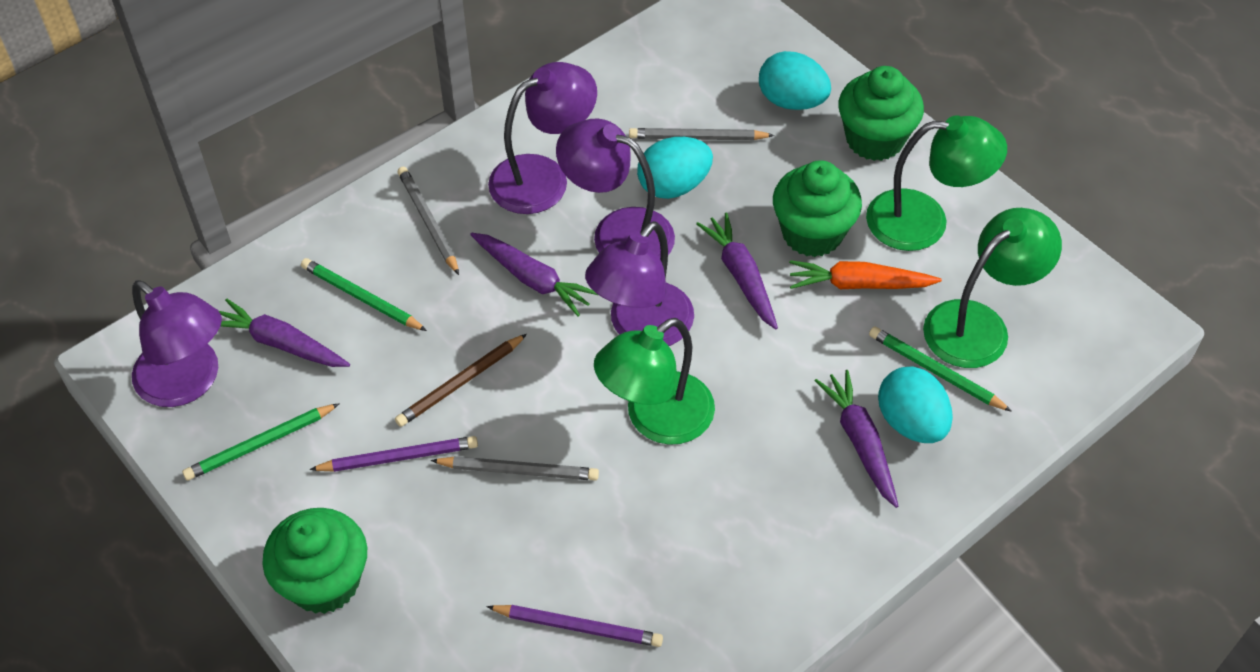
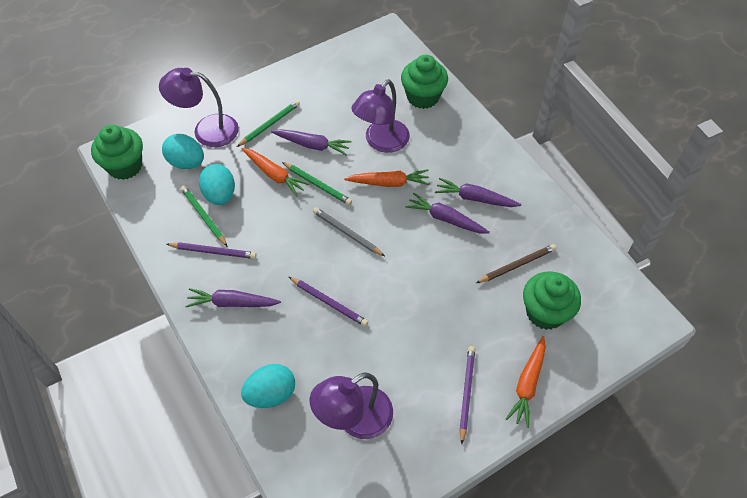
green lamp: [594,318,715,445] [866,115,1007,251] [923,208,1062,368] = 3 -> none = 0
grey pencil: [398,167,459,275] [431,456,599,481] [629,128,774,140] = 3 -> [313,207,385,256] = 1
orange carrot: [789,260,942,289] = 1 -> [242,148,310,197] [344,169,430,187] [506,336,546,428] = 3
purple lamp: [132,280,222,407] [488,62,597,214] [556,119,675,258] [585,221,694,346] = 4 -> [159,68,239,147] [309,373,393,439] [351,79,410,153] = 3
purple pencil: [309,436,478,472] [486,605,663,647] = 2 -> [166,242,256,259] [289,277,368,327] [460,346,475,445] = 3

